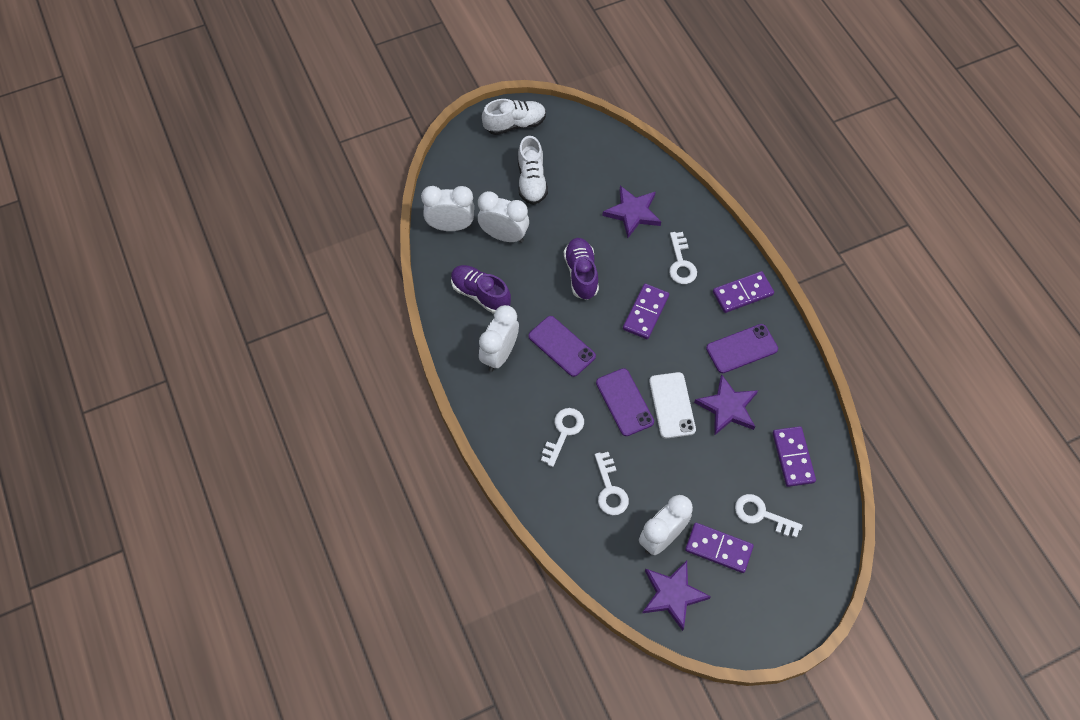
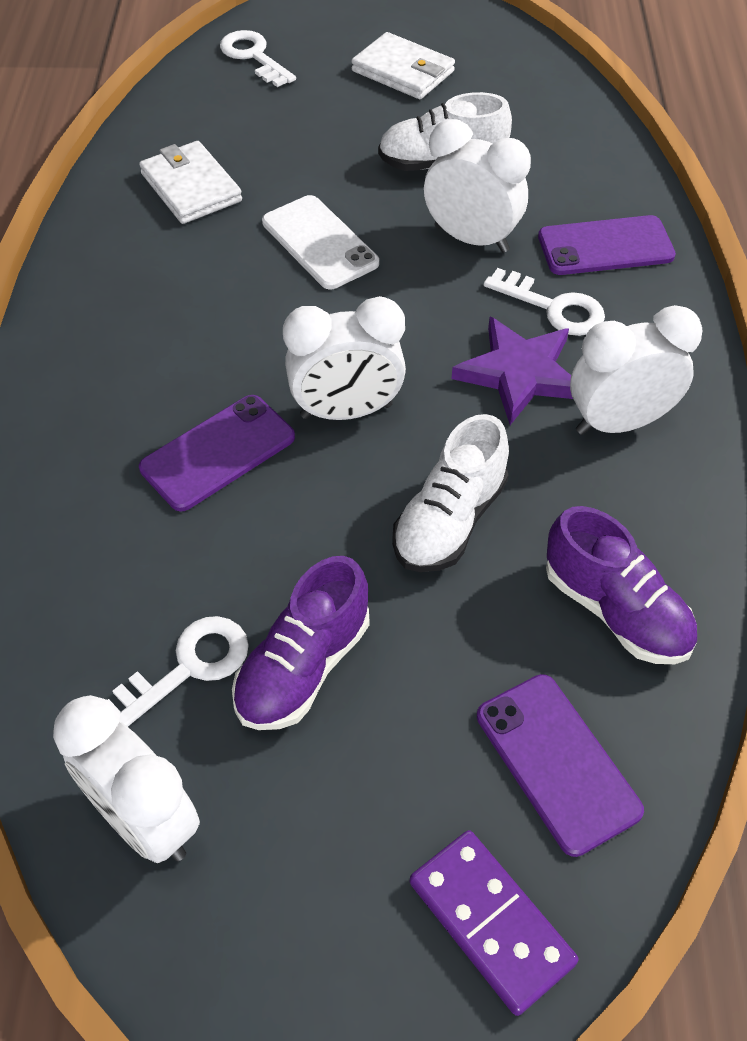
purple domino: [623,284,669,339] [685,523,754,573] [713,271,774,313] [772,426,816,487] = 4 -> [410,830,579,1016] = 1
purple star: [602,186,661,238] [642,560,711,631] [694,374,758,436] = 3 -> [452,317,573,425] = 1
white key: [541,408,584,467] [595,452,629,515] [669,232,697,284] [735,494,803,538] = 4 -> [108,616,249,727] [220,30,296,87] [484,268,605,336] = 3
white wallet: none = 0 -> [139,141,242,224] [351,32,455,99] = 2

